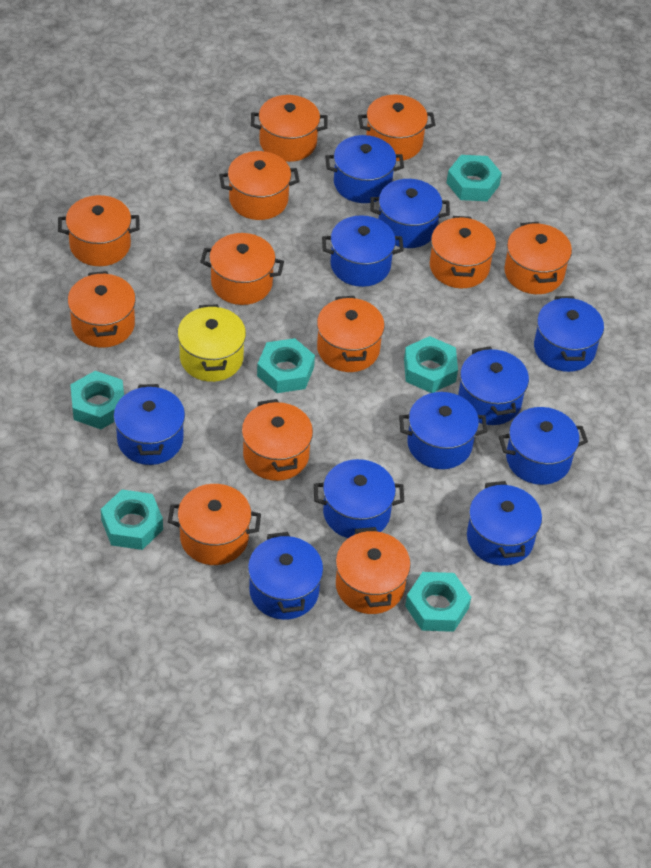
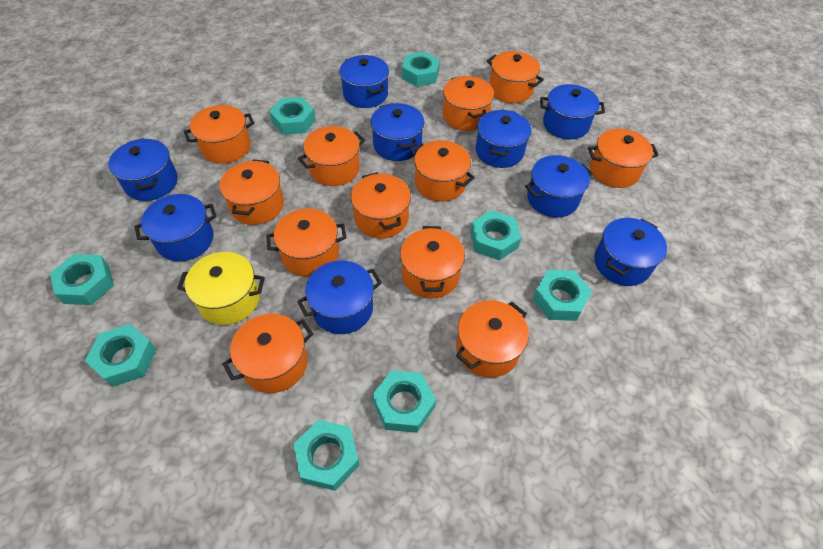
blue pot: [114,384,185,465] [248,532,323,620] [314,459,404,538] [322,215,404,287] [325,135,404,203] [370,179,450,248] [399,392,487,469] [458,346,529,425] [467,481,542,566] [499,407,588,485] [534,296,604,372] = 11 -> [109,138,178,201] [134,194,217,262] [297,261,382,334] [339,55,389,108] [371,103,424,161] [476,109,531,168] [525,155,593,217] [540,84,605,139] [594,218,667,286] = 9
turquoise nut: [70,371,124,429] [101,490,163,550] [257,338,315,393] [404,336,458,393] [405,572,471,632] [447,155,502,201] = 6 -> [50,254,114,305] [85,324,157,387] [269,97,316,135] [293,420,360,491] [372,370,436,433] [402,52,440,87] [470,210,521,260] [533,270,592,321] = 8

